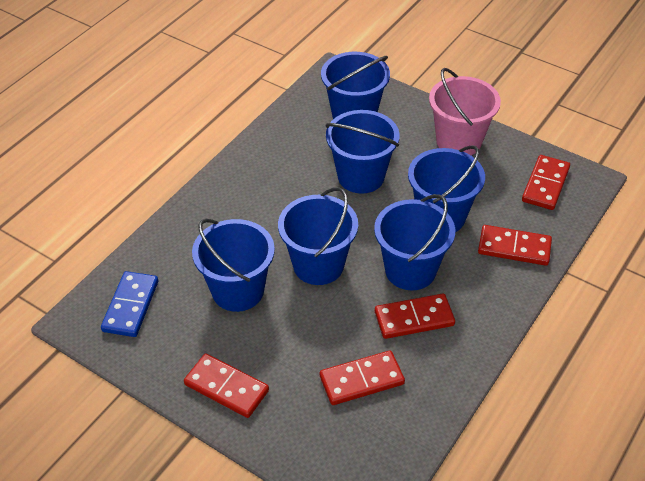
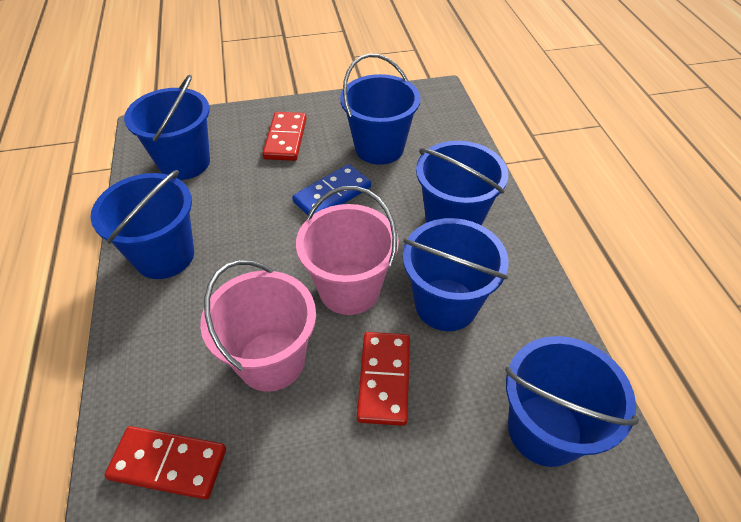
pink bucket: [429,68,501,155] = 1 -> [200,260,316,392] [296,186,399,315] = 2
red domino: [184,354,269,418] [320,350,405,405] [375,294,455,339] [478,225,552,266] [522,155,570,210] = 5 -> [105,426,226,499] [262,112,307,161] [357,332,410,426] = 3

